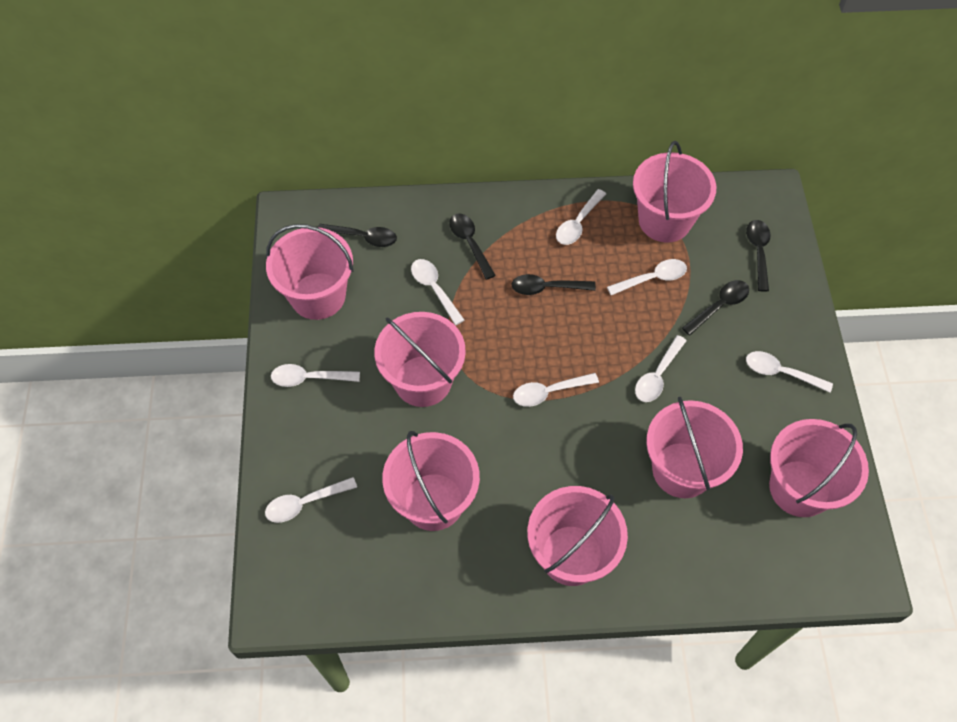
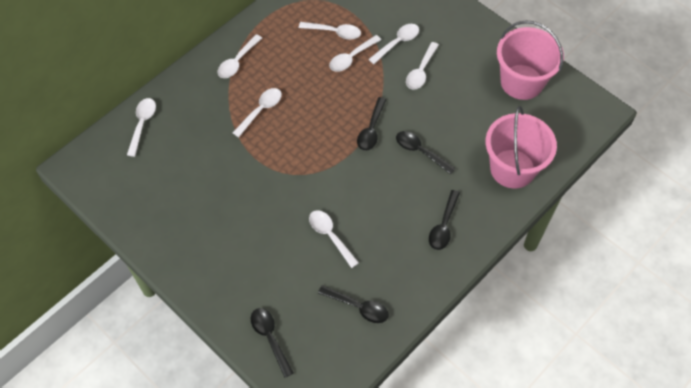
pink bucket: [266,224,354,320] [374,312,466,407] [382,431,480,531] [527,486,628,586] [633,141,716,242] [646,397,743,498] [769,419,869,517] = 7 -> [485,106,557,189] [497,20,564,100] = 2

